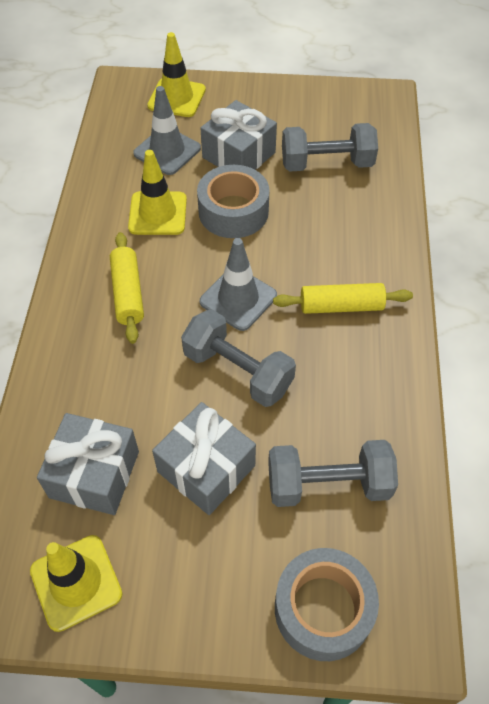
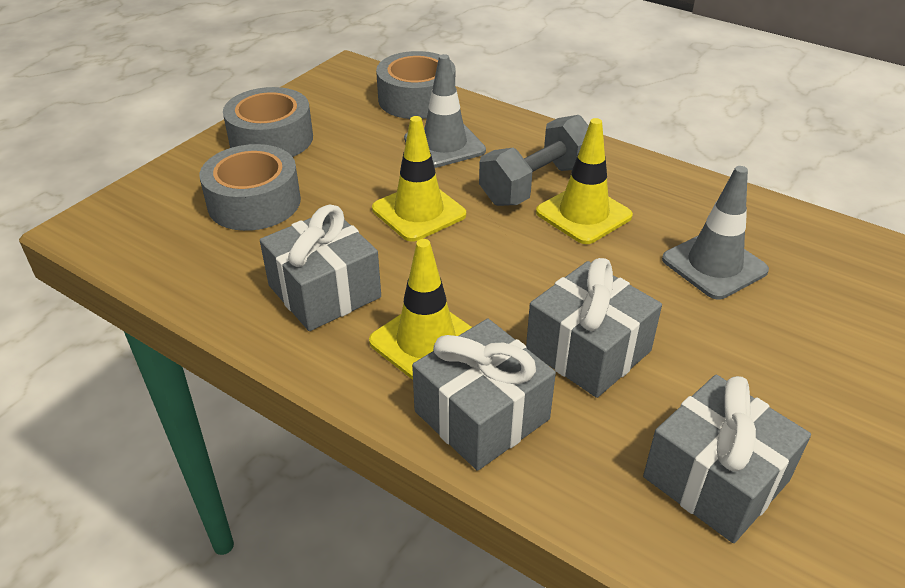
grey dumbbell: [181,309,296,407] [268,440,398,507] [282,123,378,172] = 3 -> [479,115,588,206] = 1
grey gift: [37,413,139,515] [152,402,256,515] [200,100,277,170] = 3 -> [260,205,381,331] [412,319,556,471] [526,258,662,398] [643,375,811,543] = 4
grey tape: [197,165,270,238] [275,548,379,661] = 2 -> [200,144,301,231] [223,87,313,157] [376,51,455,119] = 3
yellow rolling pin: [110,232,144,344] [273,283,413,314] = 2 -> none = 0

